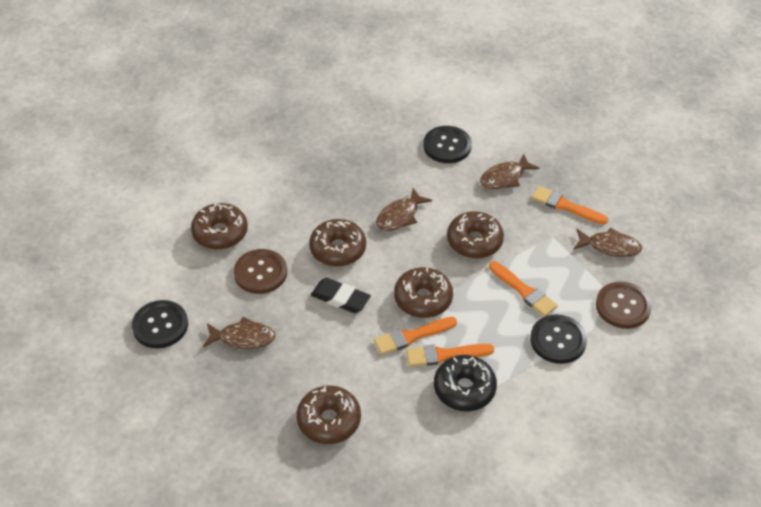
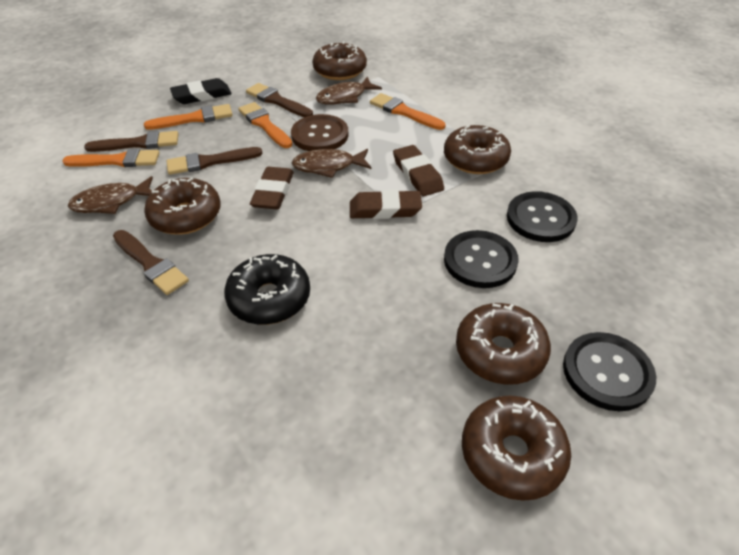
brown brush: none = 0 -> [84,131,179,152] [113,230,189,295] [167,147,262,175] [246,83,313,117] = 4
brown button: [234,249,287,294] [596,282,652,329] = 2 -> [291,114,348,151] = 1
brown eraser: none = 0 -> [250,167,294,209] [350,190,422,219] [393,145,444,196] = 3
brown fish: [203,317,276,349] [376,188,432,231] [480,153,539,189] [574,227,642,257] = 4 -> [68,176,153,214] [292,149,371,178] [316,76,382,105] = 3

